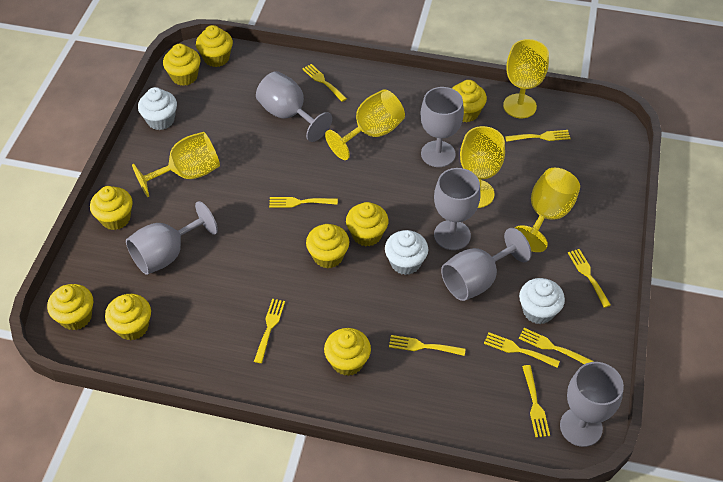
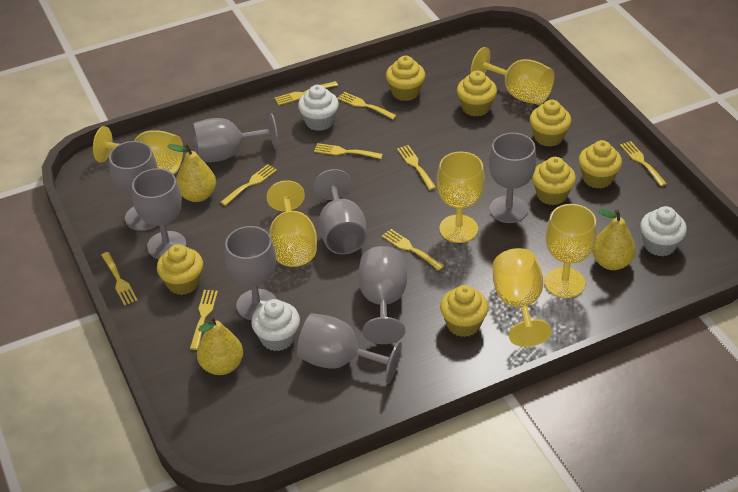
grey goblet: [126,201,218,275] [256,71,332,142] [420,87,464,167] [434,168,480,250] [441,228,532,301] [560,362,624,447] = 6 -> [109,141,157,231] [132,168,186,259] [192,113,278,162] [225,226,276,320] [297,313,402,384] [314,169,367,254] [358,246,407,344] [489,133,536,223] = 8
yellow cupcake: [47,284,93,330] [90,186,133,230] [105,294,151,340] [163,44,201,86] [196,25,233,67] [306,224,349,269] [324,328,371,376] [346,202,389,247] [452,80,487,122] = 9 -> [157,244,203,295] [386,56,425,101] [440,285,489,337] [457,71,497,117] [530,100,571,147] [532,157,576,205] [579,140,622,189] = 7
yellow goblet: [132,132,220,197] [325,89,405,160] [460,126,505,208] [503,39,549,118] [515,168,580,252] = 5 -> [93,126,183,174] [266,180,317,267] [437,152,485,243] [470,47,555,105] [493,248,552,347] [544,204,597,298] = 6
yellow pear: none = 0 -> [167,143,216,202] [197,316,243,375] [592,209,636,270] = 3

